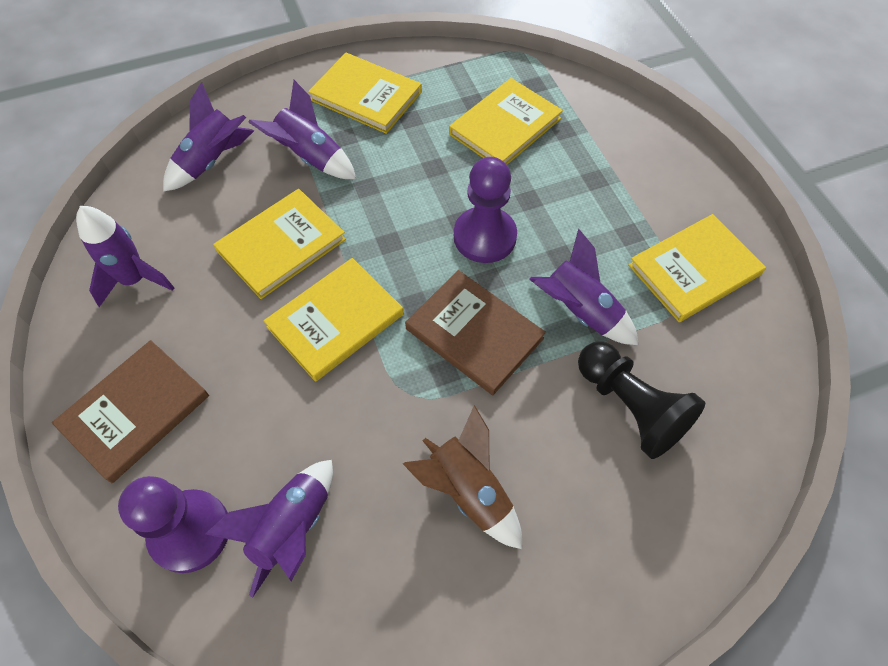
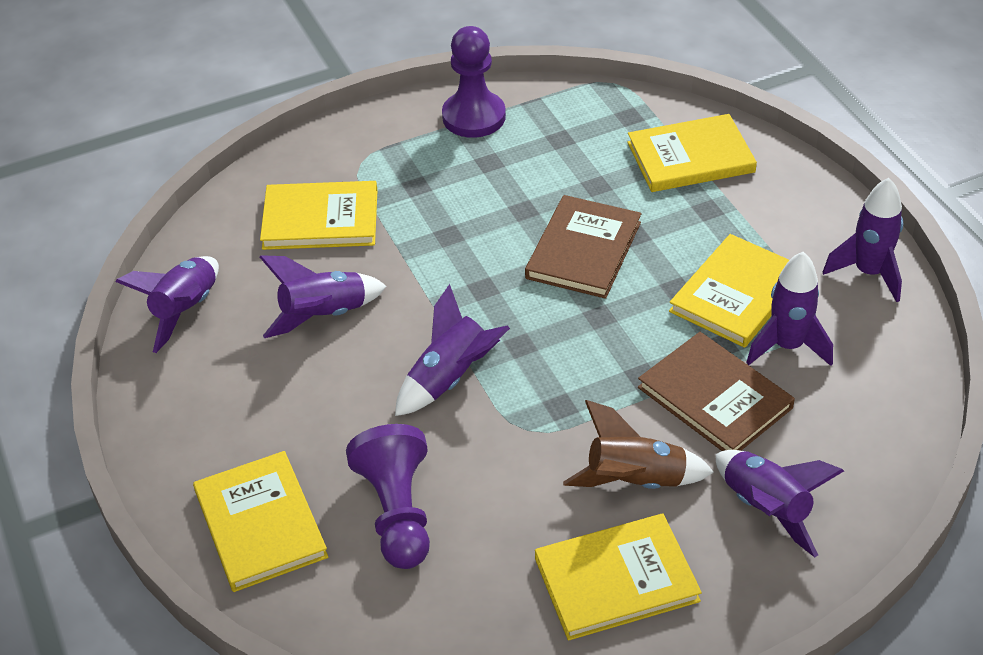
black pawn: [578,342,705,459] = 1 -> none = 0
purple rocket: [76,206,174,307] [163,82,254,192] [205,460,333,597] [248,80,356,179] [529,229,639,345] = 5 -> [115,256,219,353] [260,255,387,338] [395,284,510,416] [716,450,844,557] [746,252,833,366] [823,178,903,302] = 6

